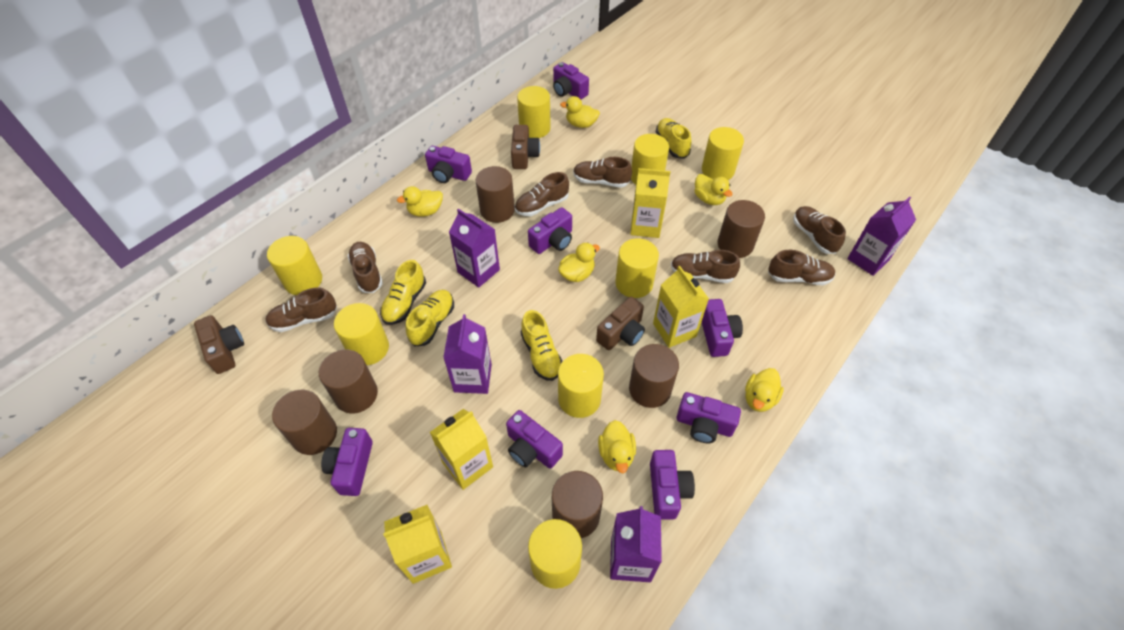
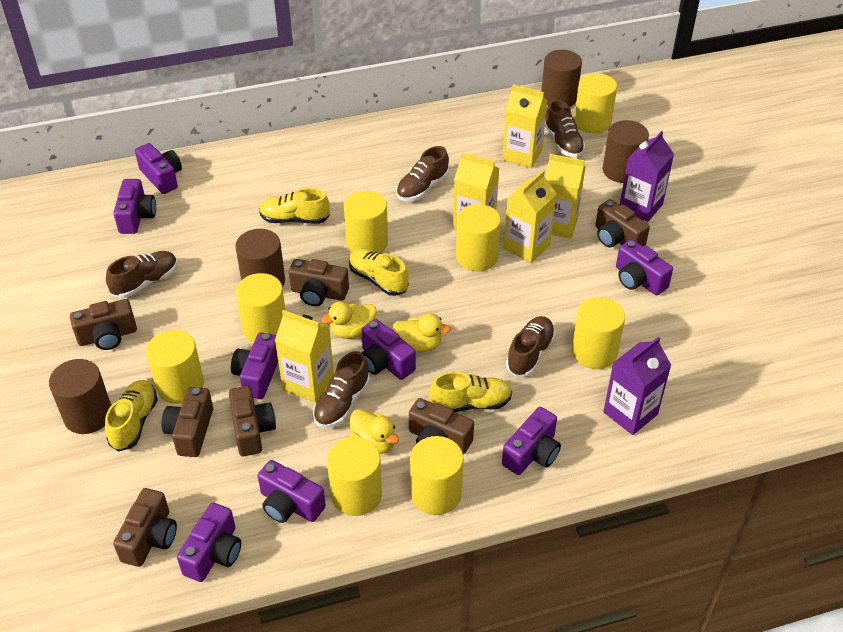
brown camera: [194,315,244,374] [511,125,540,169] [596,297,645,350] = 3 -> [70,299,137,350] [113,488,177,567] [162,387,213,457] [229,386,276,456] [289,259,349,306] [409,398,474,454] [595,199,650,248] = 7
brown cylinder: [272,390,337,455] [319,350,378,413] [476,166,515,223] [552,471,603,538] [629,344,679,408] [717,200,765,258] = 6 -> [49,359,112,434] [235,229,285,288] [541,50,582,107] [603,120,649,183] = 4
brown shoe: [265,288,337,332] [347,242,383,293] [515,172,569,216] [573,157,632,188] [671,250,740,283] [768,250,835,285] [793,206,846,254] = 7 -> [106,251,178,298] [313,351,370,428] [396,146,449,201] [506,316,555,377] [545,100,585,158] = 5
purple carton: [443,314,492,394] [449,208,500,288] [610,506,662,582] [847,197,916,276] = 4 -> [603,337,671,435] [620,131,674,222] = 2
yellow carton: [383,505,452,584] [430,409,493,490] [630,168,670,238] [653,266,709,348] = 4 -> [275,310,334,403] [453,152,499,231] [502,84,547,168] [504,170,557,263] [545,154,585,239] = 5
yellow duck: [397,186,443,217] [558,242,600,282] [560,96,600,128] [598,420,636,473] [694,174,733,205] [745,368,784,412] = 6 -> [321,301,377,339] [350,409,399,454] [393,313,451,352] = 3

